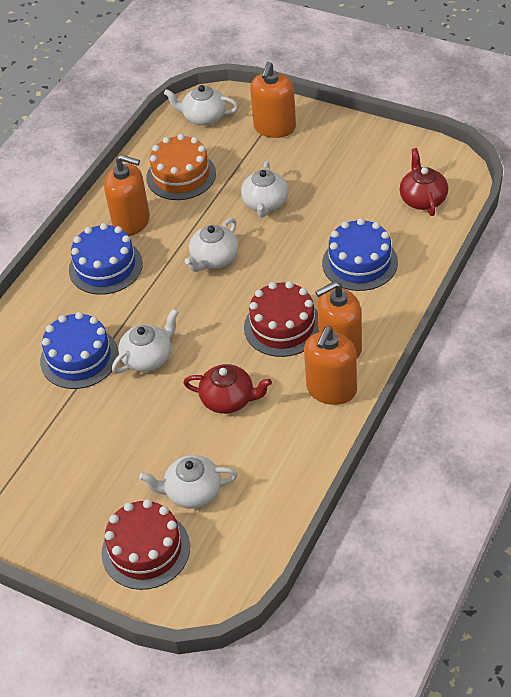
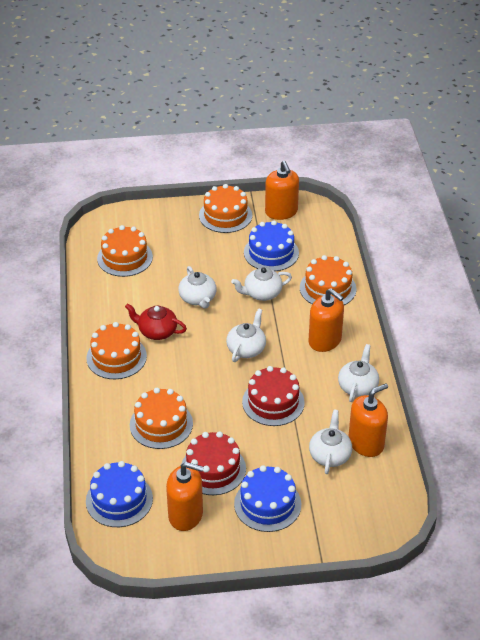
orange cake: [146,134,216,200] = 1 -> [86,322,147,379] [97,225,153,277] [130,388,193,449] [199,184,252,233] [300,255,357,305] = 5
red teapot: [183,364,272,414] [399,148,448,216] = 2 -> [125,303,187,340] = 1

